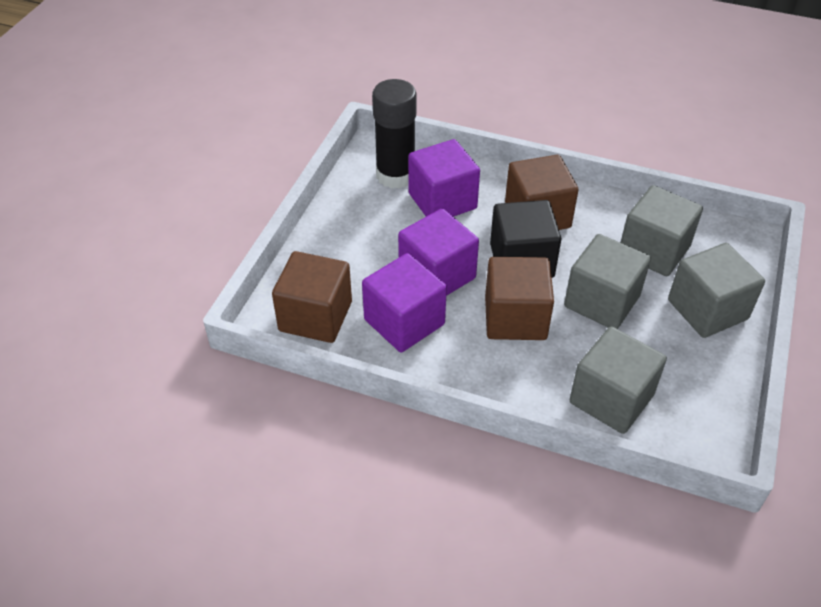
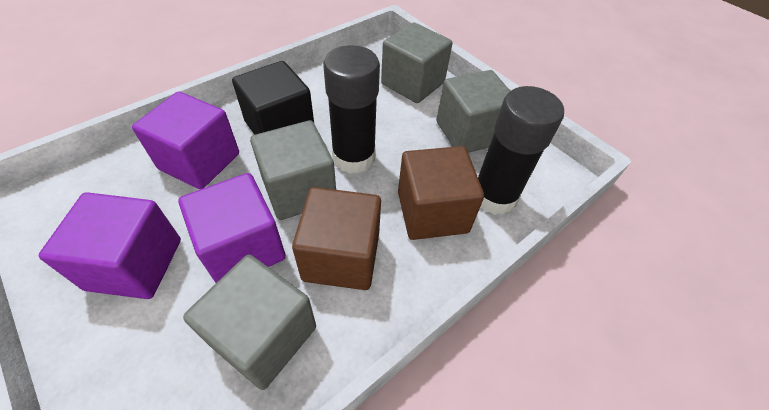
black glue stick: [372,79,417,189] = 1 -> [323,45,380,174] [477,86,564,215] = 2
brown cube: [272,251,352,343] [485,257,554,340] [505,155,578,230] = 3 -> [292,187,381,290] [398,146,484,240] = 2

